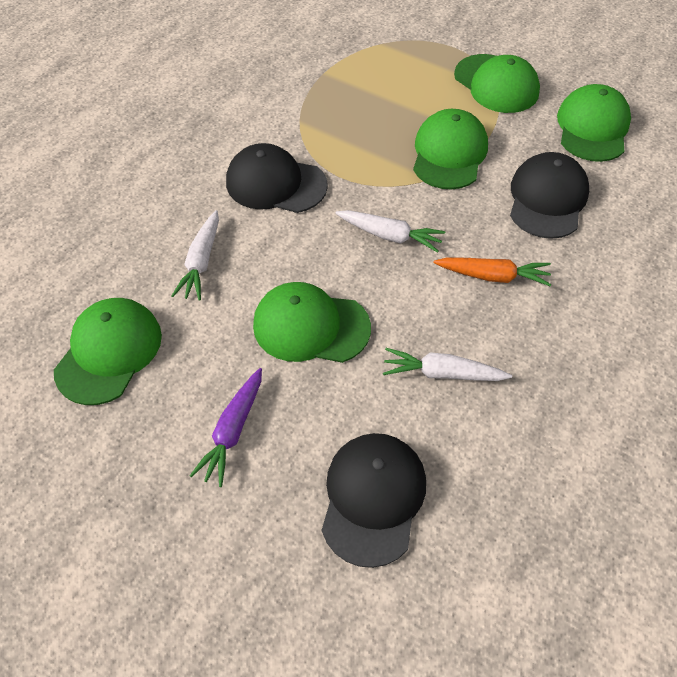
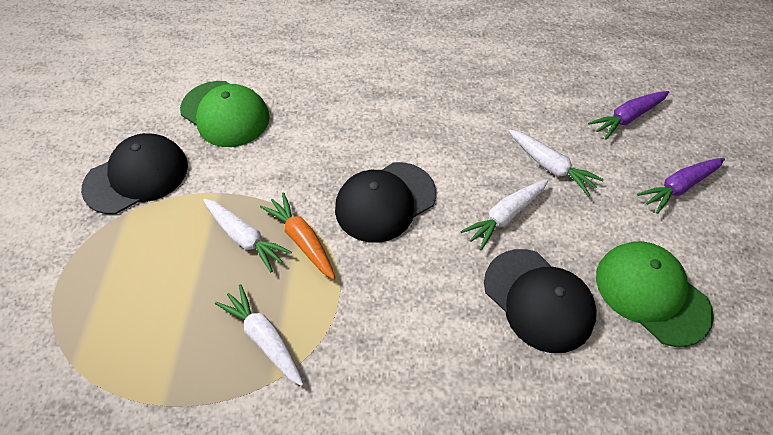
green cap: [54,298,162,405] [253,282,371,363] [413,109,488,189] [454,54,540,113] [557,84,631,162] = 5 -> [180,81,270,147] [596,241,714,347] = 2
purple carrot: [190,368,262,487] = 1 -> [588,91,669,140] [637,158,725,214] = 2
white carrot: [172,210,219,301] [335,210,445,253] [383,348,512,381] = 3 -> [203,198,292,273] [215,284,304,386] [460,179,548,251] [509,130,604,196] = 4

